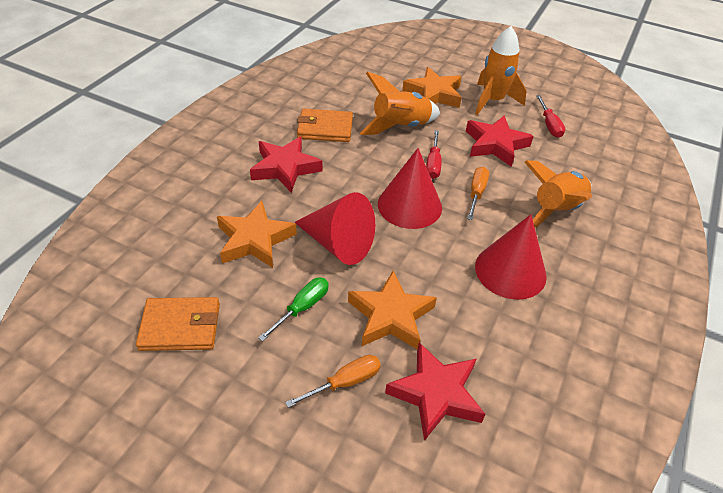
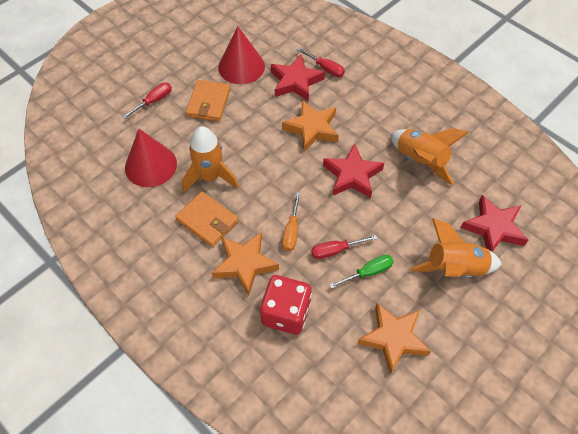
orange screwdriver: [285,355,381,408] [467,167,489,220] = 2 -> [282,193,301,251] = 1
red cone: [294,192,375,265] [378,148,442,229] [475,214,547,300] = 3 -> [125,129,177,187] [218,26,265,84] = 2
red dice: none = 0 -> [260,275,312,335] = 1
red screwdriver: [426,130,441,179] [536,95,565,138] = 2 -> [122,83,172,119] [297,48,345,77] [311,235,378,259] = 3

